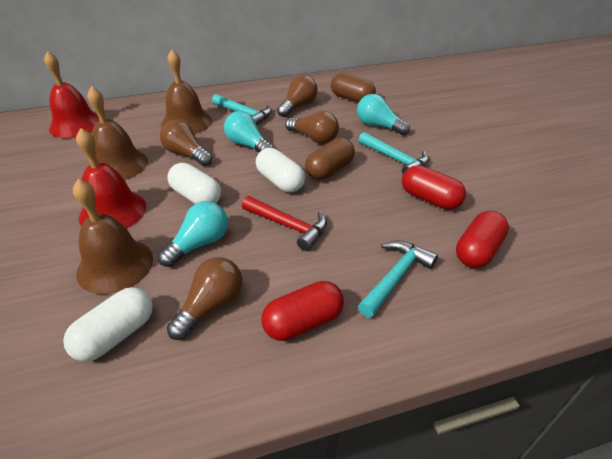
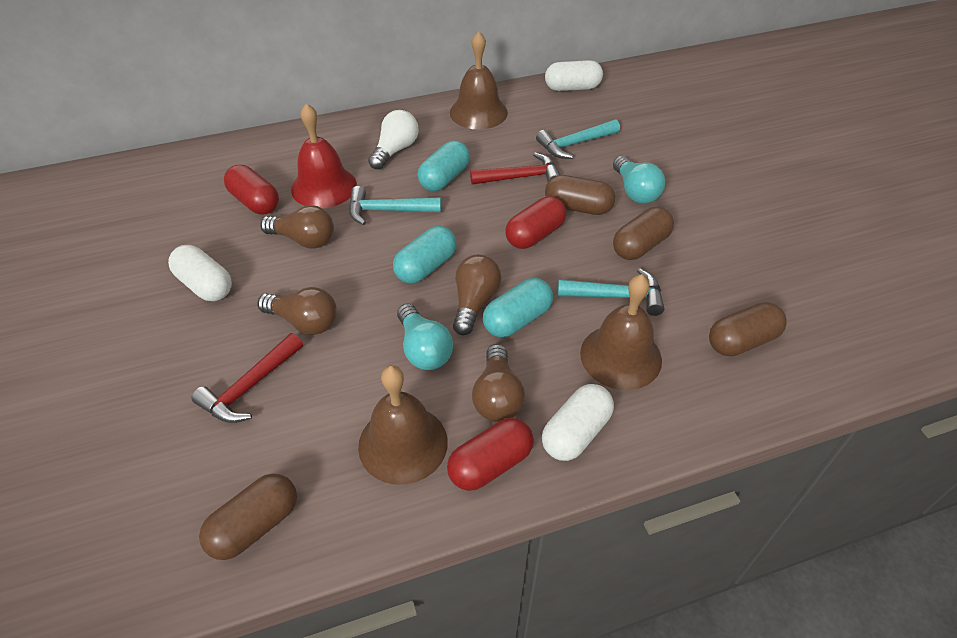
brown capsule: [305,138,355,180] [331,73,376,102] = 2 -> [199,473,297,560] [545,175,615,215] [613,207,674,260] [709,302,786,356] = 4
red bell: [44,51,100,138] [76,128,146,228] = 2 -> [291,103,357,208] = 1
red hammer: [242,196,327,251] = 1 -> [191,333,303,423] [470,152,560,185] = 2
turquoise capsule: none = 0 -> [393,226,457,284] [417,140,470,191] [483,278,553,337] = 3
turquoise light bulb: [158,201,228,267] [224,111,274,152] [357,94,410,135] = 3 -> [397,303,453,370] [613,156,665,204] = 2
white light bulb: none = 0 -> [368,110,419,170] = 1

